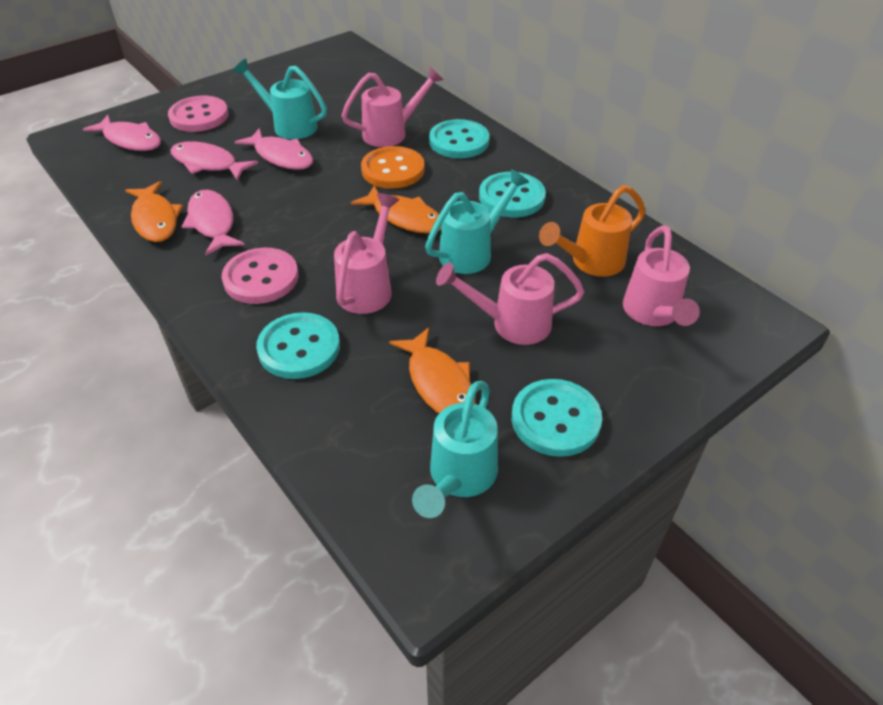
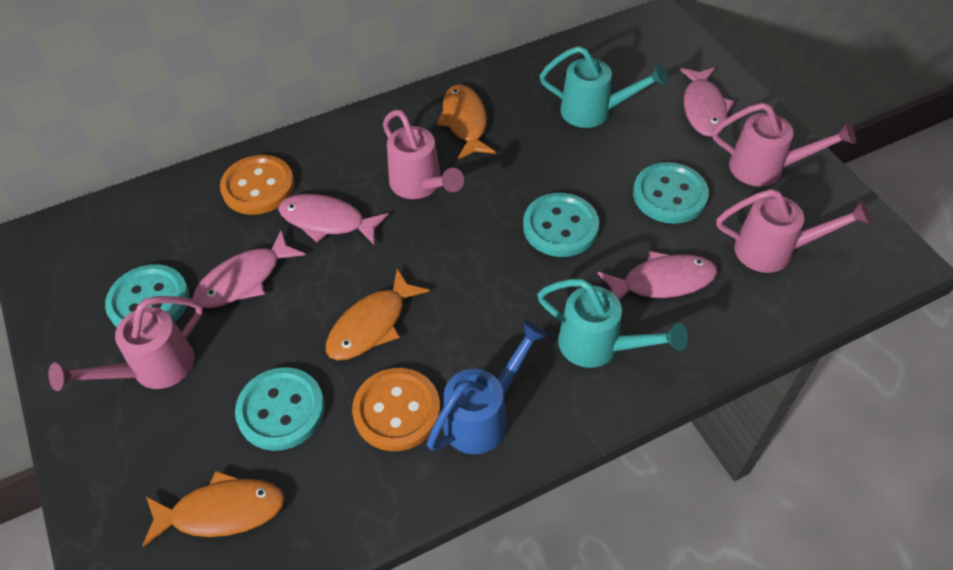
blue watering can: none = 0 -> [427,321,548,454] = 1
orange button: [361,146,425,189] = 1 -> [220,155,294,215] [352,368,440,451] = 2
orange watering can: [539,185,645,277] = 1 -> none = 0
pink button: [168,96,228,132] [222,247,298,304] = 2 -> none = 0
turquoise watering can: [233,59,327,139] [412,381,498,518] [425,169,529,274] = 3 -> [537,279,688,368] [540,46,668,128] = 2

